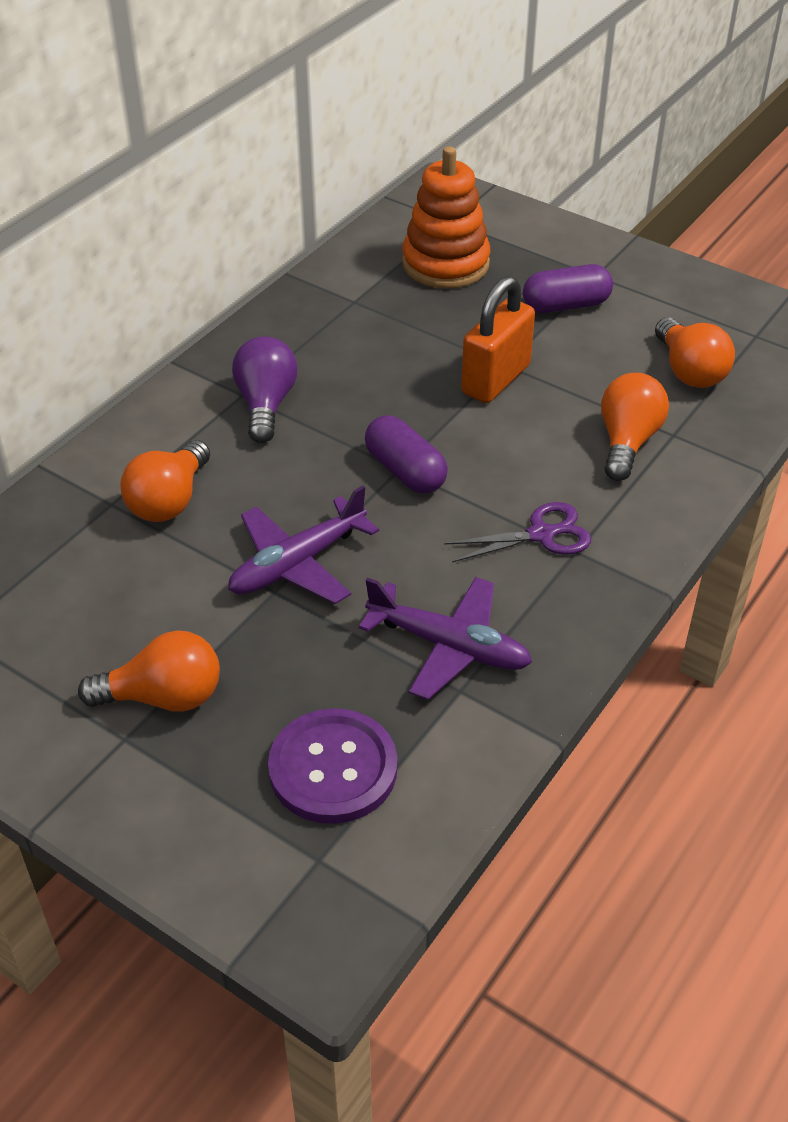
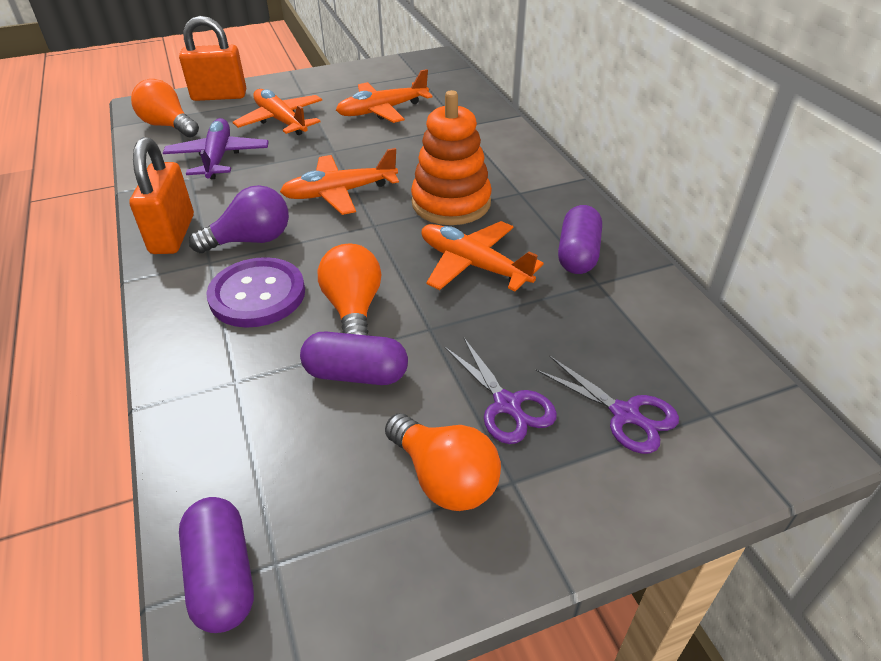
orange light bulb: [78,630,220,712] [120,440,210,522] [601,373,669,481] [655,318,735,388] = 4 -> [131,79,199,138] [318,244,382,335] [385,414,501,511] = 3
orange padlock: [461,276,535,403] = 1 -> [129,137,194,254] [179,16,246,101] = 2
orange plane: none = 0 -> [233,89,322,135] [280,148,399,215] [336,69,433,123] [421,221,544,291] = 4
purple capsule: [365,415,448,494] [523,264,613,313] = 2 -> [179,497,254,633] [300,331,408,385] [558,205,602,274] = 3
purple plane: [228,486,379,604] [359,577,532,700] = 2 -> [163,118,269,179] = 1
purple scissors: [444,502,591,562] = 1 -> [445,338,557,444] [536,356,679,454] = 2

